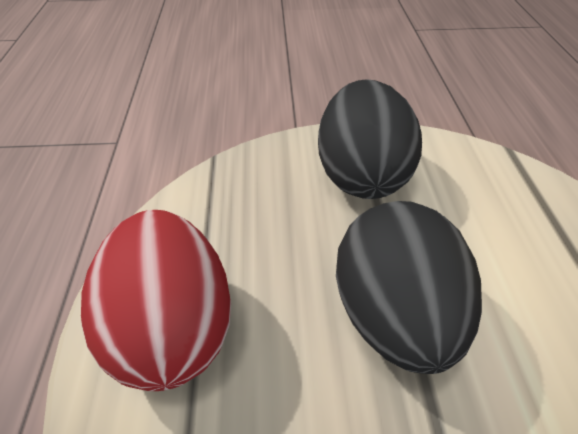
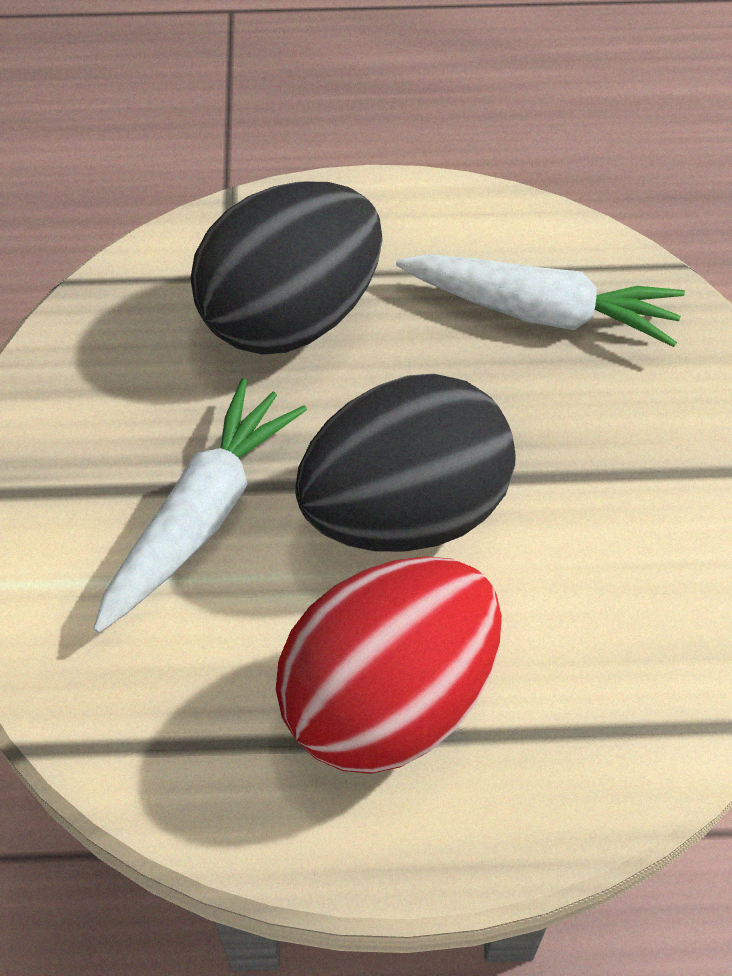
white carrot: none = 0 -> [93,378,307,633] [396,254,685,347] = 2

